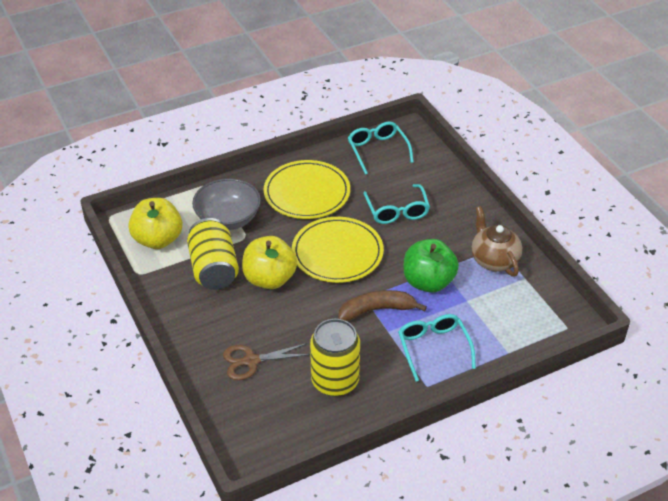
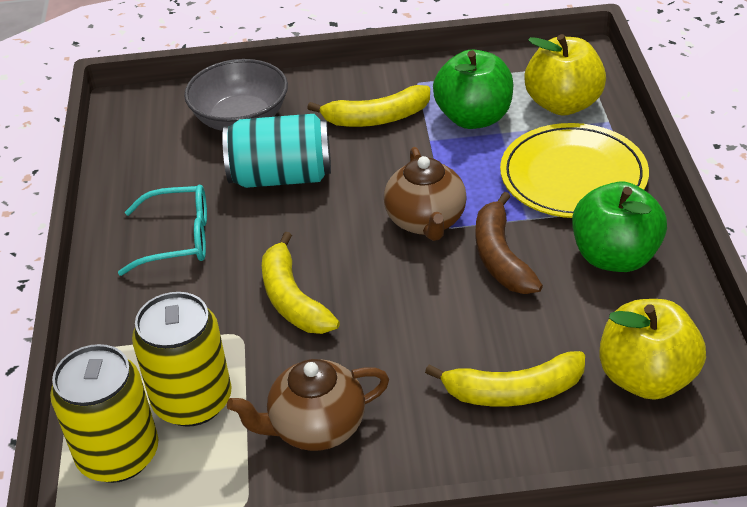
brown scissors: [223,343,310,380] = 1 -> none = 0
brown teapot: [471,206,522,277] = 1 -> [227,359,389,451] [384,147,467,241] = 2
green apple: [404,239,459,293] = 1 -> [433,49,514,129] [572,182,667,272] = 2
turquoise can: none = 0 -> [222,114,331,188] = 1
turquoise glasses: [348,121,414,175] [363,184,430,224] [398,314,476,382] = 3 -> [118,185,207,276] = 1
yellow banana: none = 0 -> [262,232,340,334] [307,85,430,127] [425,351,585,407] = 3
yellow plate: [264,160,350,219] [292,217,384,283] = 2 -> [500,123,649,218] = 1

